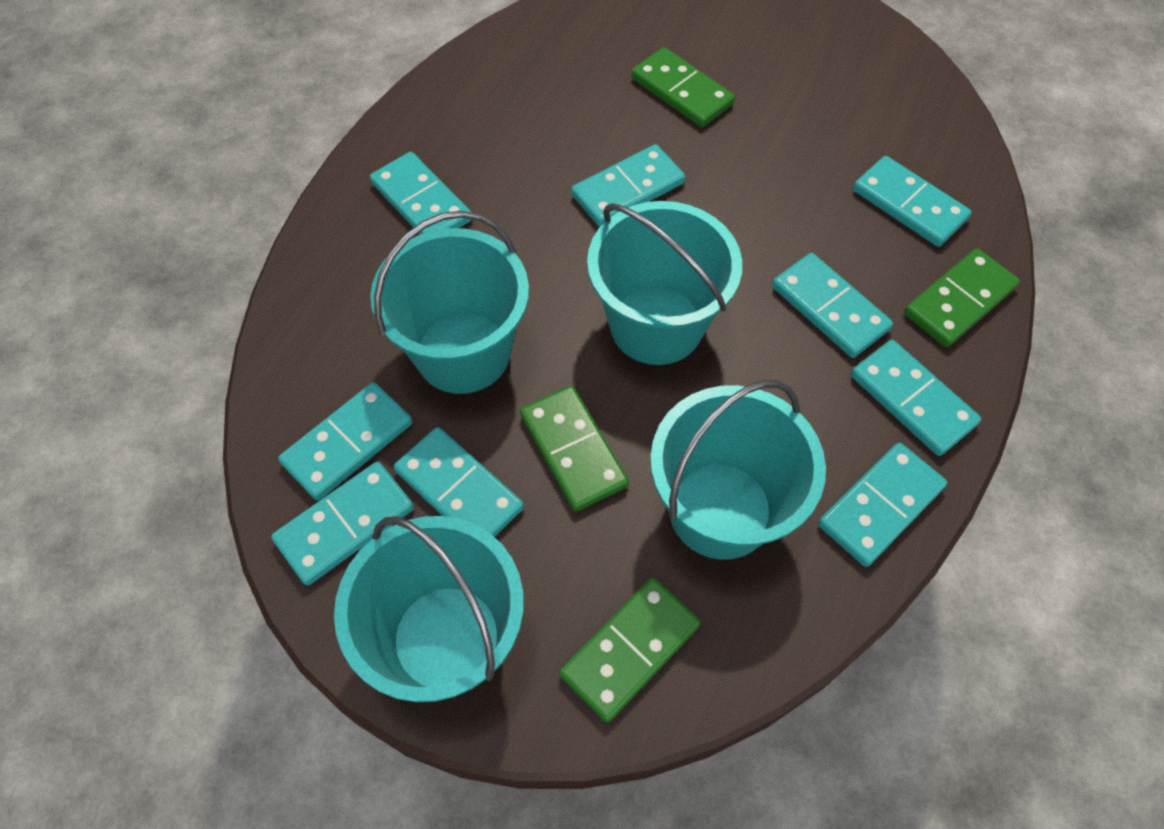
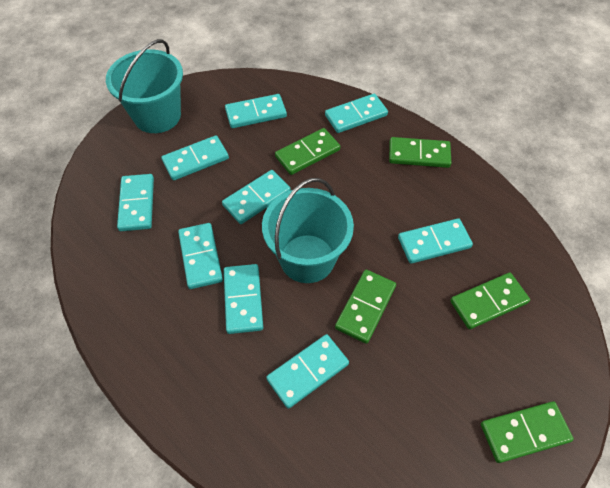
green domino: [520,386,629,512] [559,578,701,723] [631,47,735,127] [904,248,1020,347] = 4 -> [275,128,340,175] [335,270,396,344] [389,137,451,168] [450,272,530,329] [481,401,574,463] = 5
turquoise bucket: [334,516,524,702] [370,211,529,394] [587,201,742,365] [650,380,826,560] = 4 -> [106,39,183,133] [262,178,354,283] = 2

